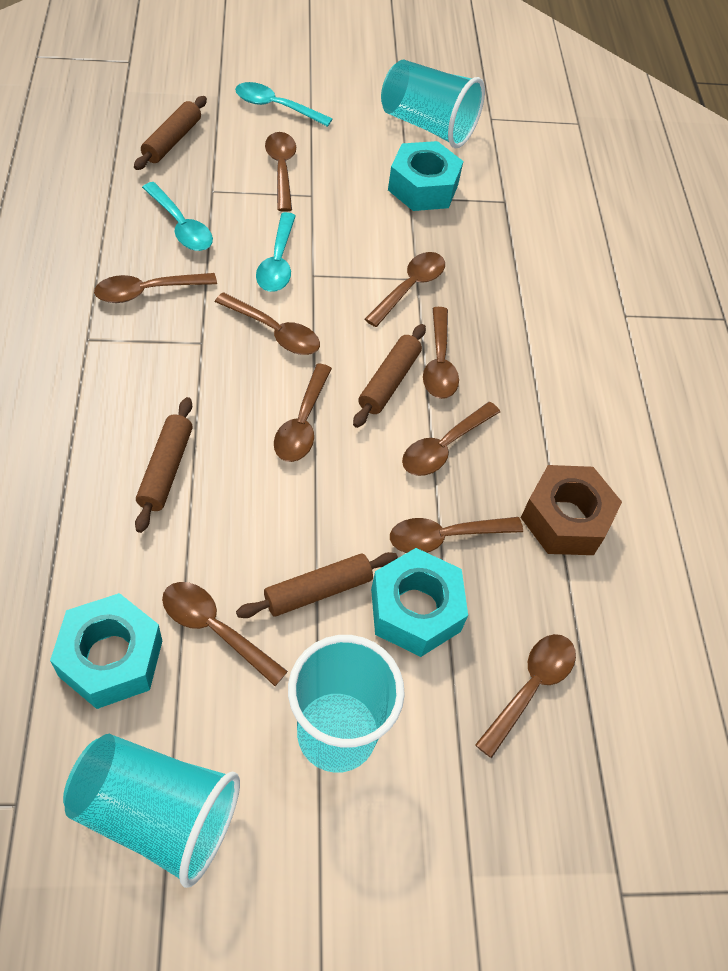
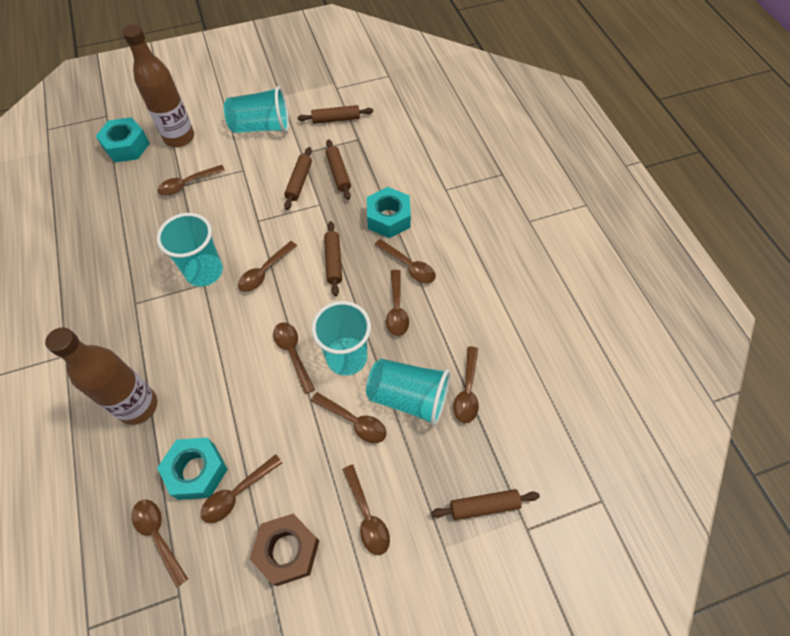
brown bottle: none = 0 -> [45,328,157,425] [122,25,194,147] = 2
brown rolling pin: [134,96,207,170] [135,397,193,533] [236,552,398,618] [353,324,426,428] = 4 -> [284,147,312,210] [298,105,373,124] [324,221,342,296] [326,139,351,200] [431,489,540,520] = 5
turquoise cup: [63,734,240,888] [288,635,405,773] [381,60,485,148] = 3 -> [157,213,223,287] [224,86,289,133] [311,301,371,376] [366,359,450,426] = 4
turquoise spoon: [142,182,213,251] [235,82,332,127] [256,212,296,292] = 3 -> none = 0

